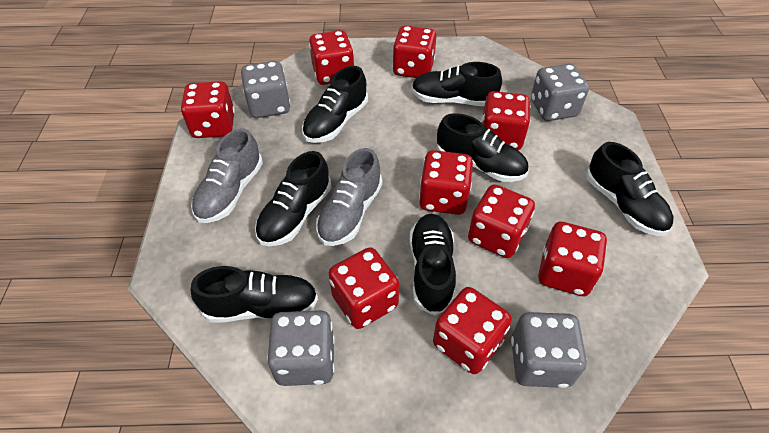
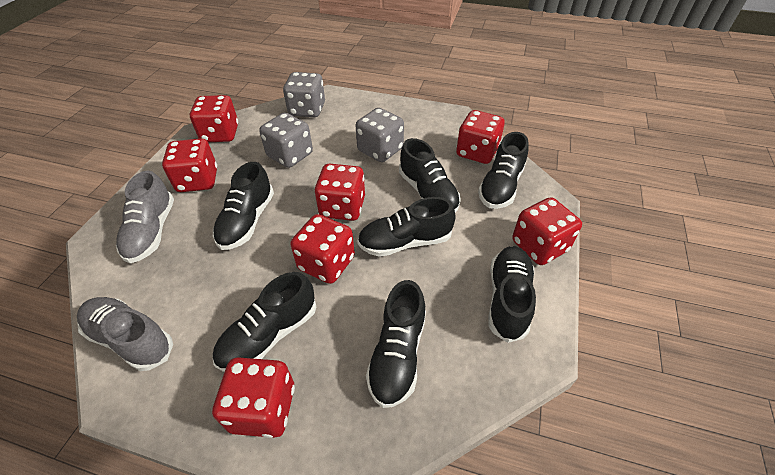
grey dice: [241,61,290,118] [267,310,335,386] [511,312,587,388] [531,64,589,121] = 4 -> [259,113,313,168] [283,72,325,117] [355,108,404,162] = 3
red dice: [181,81,235,138] [309,30,354,85] [328,247,399,329] [393,25,436,78] [419,150,473,215] [433,287,512,374] [468,184,535,258] [481,91,531,150] [538,222,607,296] = 9 -> [162,138,217,192] [190,95,238,142] [212,357,295,438] [290,214,355,284] [314,164,365,221] [456,110,505,164] [512,197,582,265] = 7

